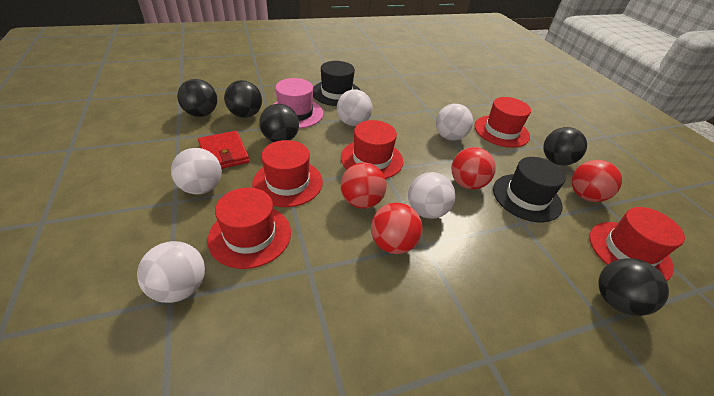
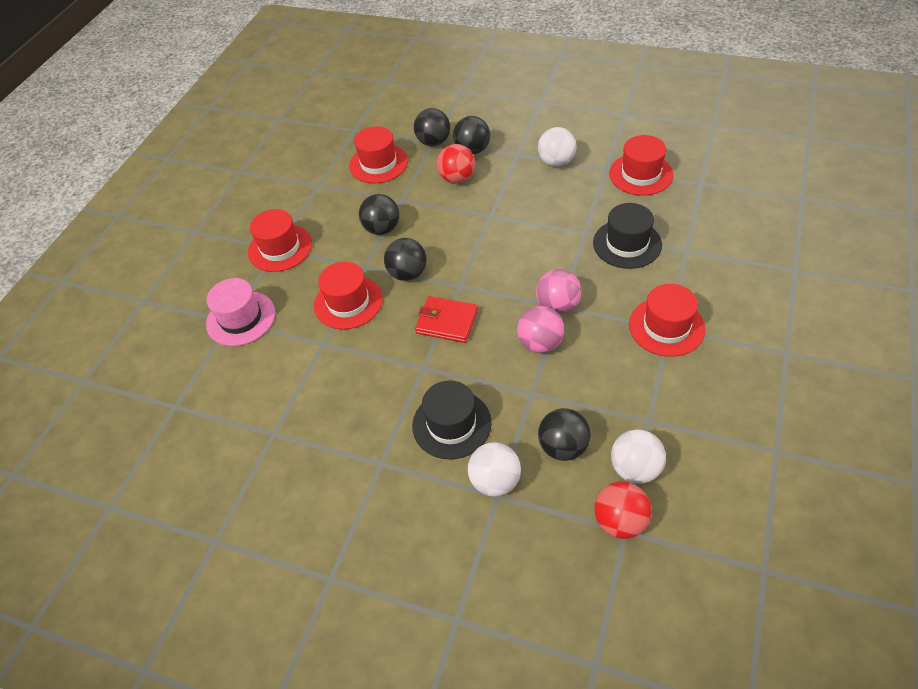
pink ball: none = 0 -> [517,306,564,353] [536,269,582,314] = 2
red ball: [341,162,387,209] [371,203,423,254] [451,147,496,190] [571,160,622,202] = 4 -> [437,144,475,184] [594,481,652,539] = 2
white ball: [137,241,205,303] [171,148,222,194] [337,89,372,126] [408,172,455,219] [436,104,473,141] = 5 -> [468,442,521,497] [538,127,577,167] [611,429,666,484] = 3

